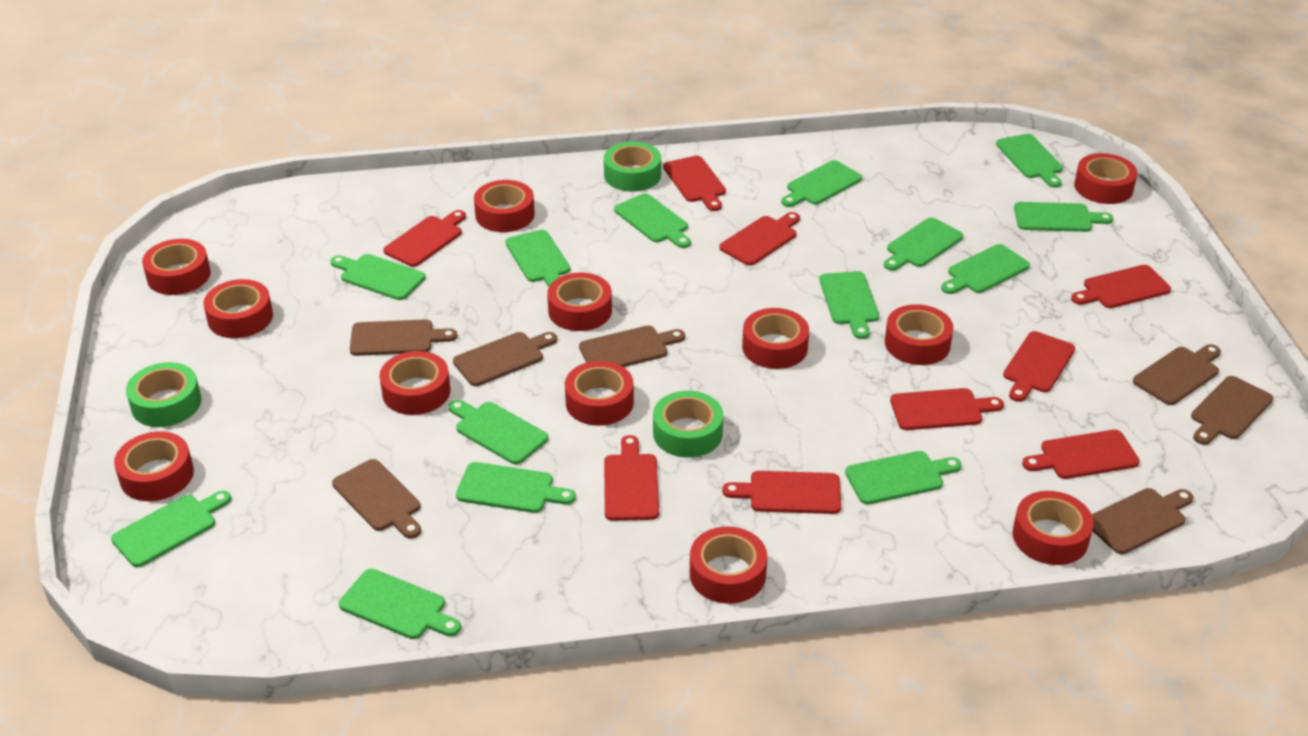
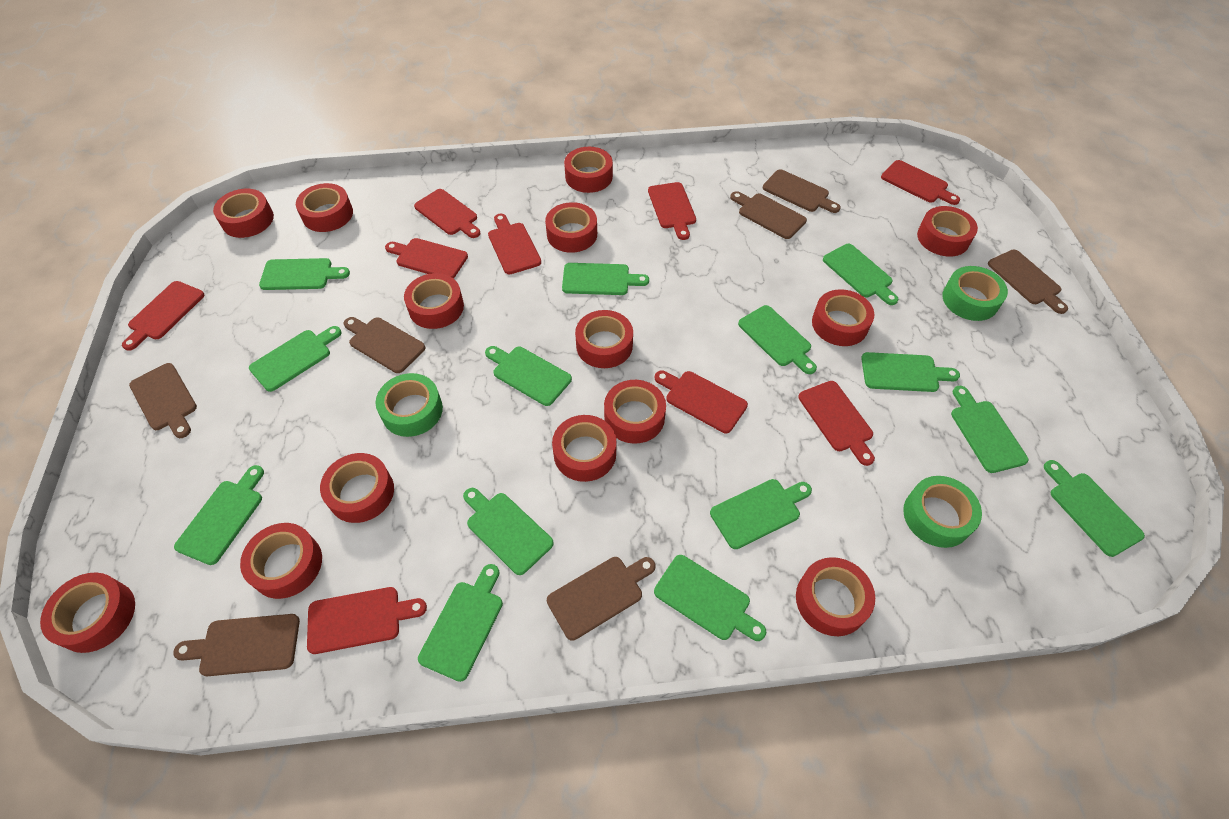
red tape: [114,431,194,501] [142,239,211,295] [203,279,273,338] [380,351,450,415] [474,180,535,232] [547,273,612,331] [565,361,634,426] [690,527,767,604] [742,308,809,369] [885,304,954,365] [1013,491,1094,565] [1074,153,1138,204] = 12 -> [40,572,135,653] [213,189,274,238] [240,523,322,599] [296,183,353,232] [320,453,394,523] [404,273,464,329] [545,202,597,253] [552,415,616,482] [564,147,613,193] [575,310,633,368] [604,380,666,444] [796,557,875,636] [812,289,874,346] [917,206,978,256] = 14

